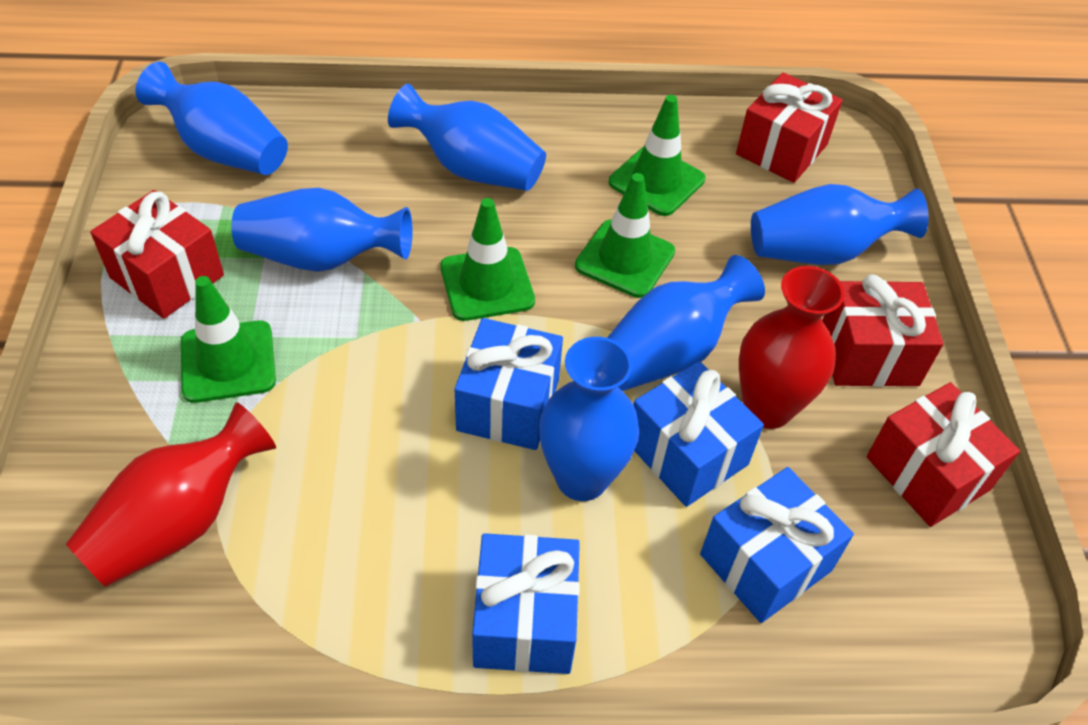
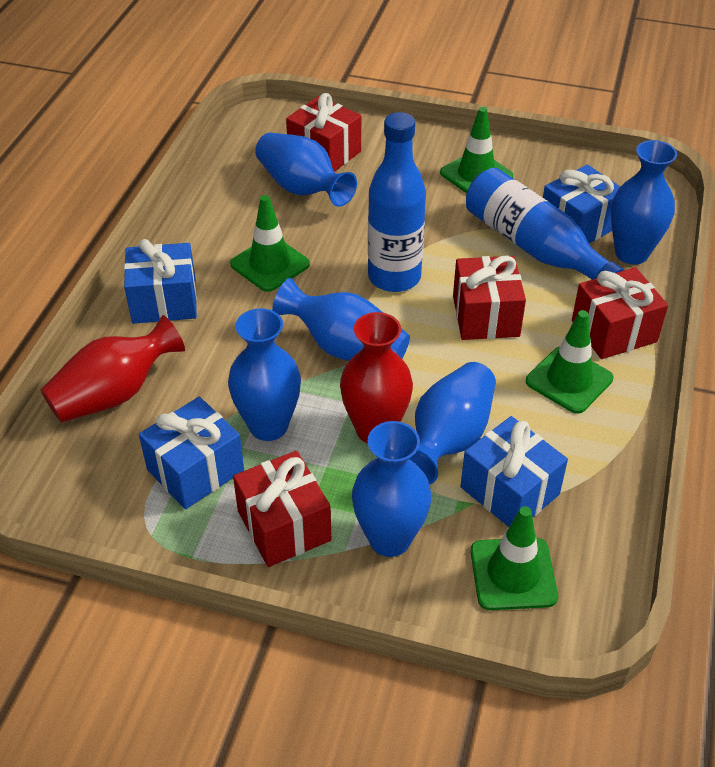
blue bottle: none = 0 -> [368,112,426,292] [466,168,624,280] = 2

